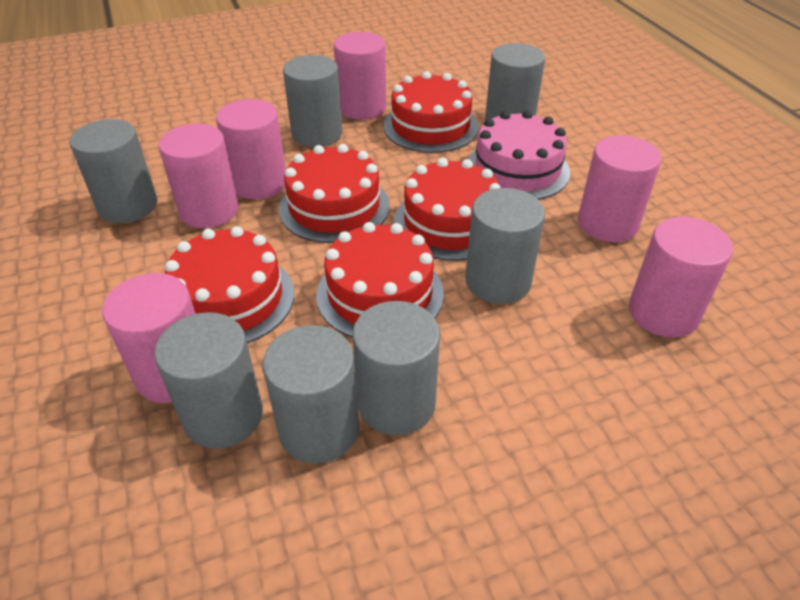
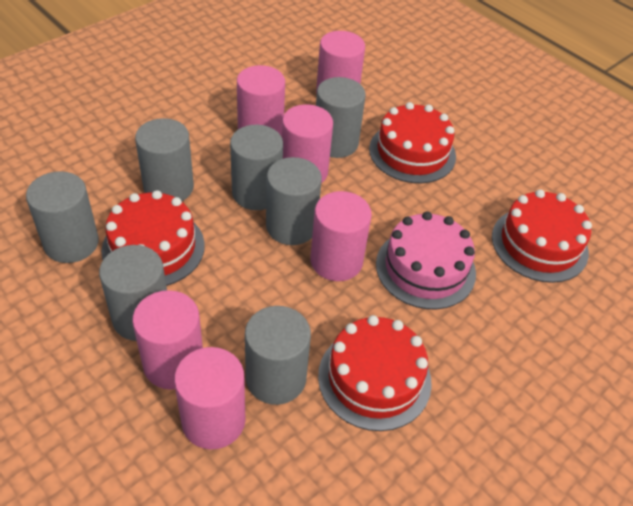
red cake: [165,226,294,343] [279,144,390,243] [316,222,444,338] [383,71,479,153] [394,158,501,261] = 5 -> [101,190,205,286] [318,315,432,431] [369,102,456,183] [492,189,592,283] = 4

